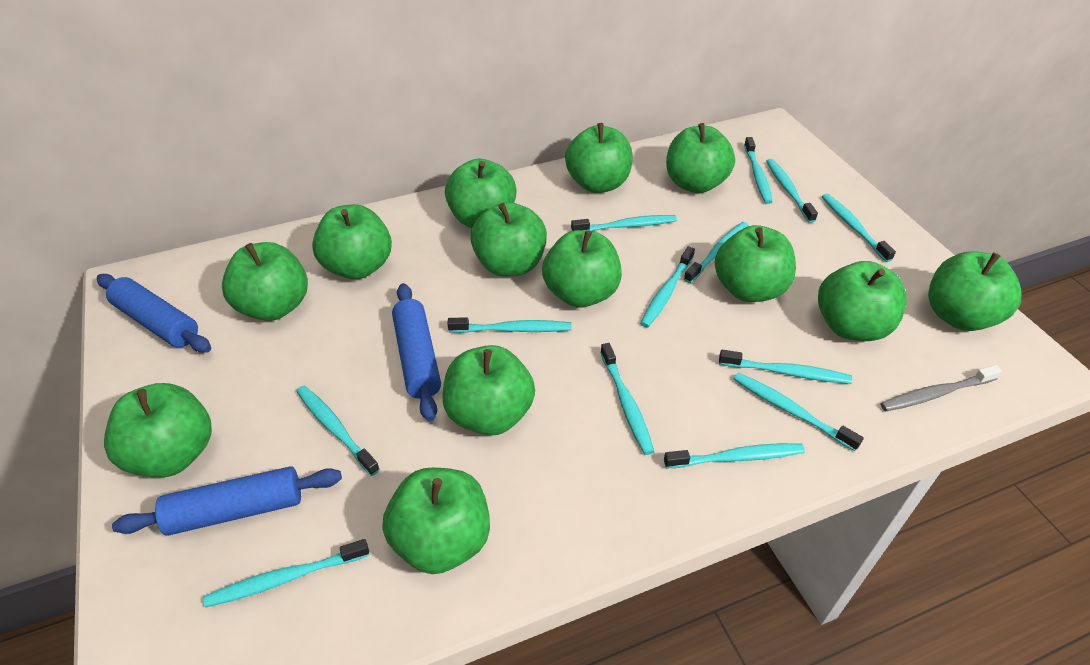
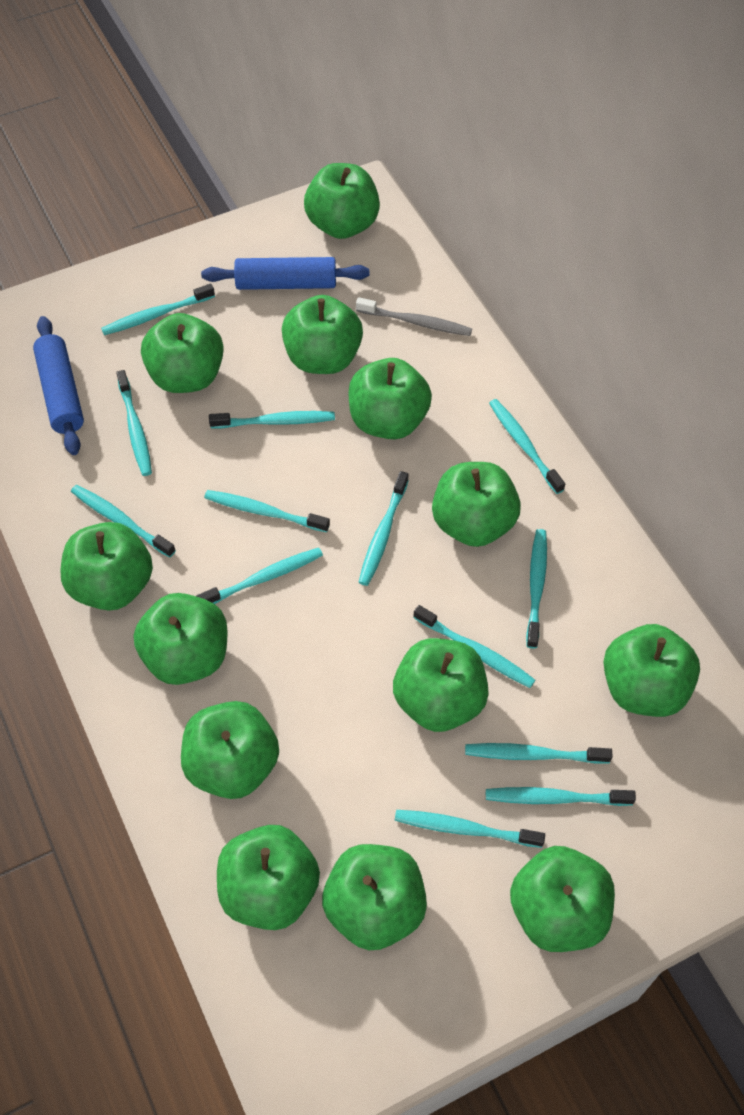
blue rolling pin: [97,274,211,353] [112,466,342,536] [392,283,441,421] = 3 -> [33,316,84,455] [201,257,369,290] = 2

